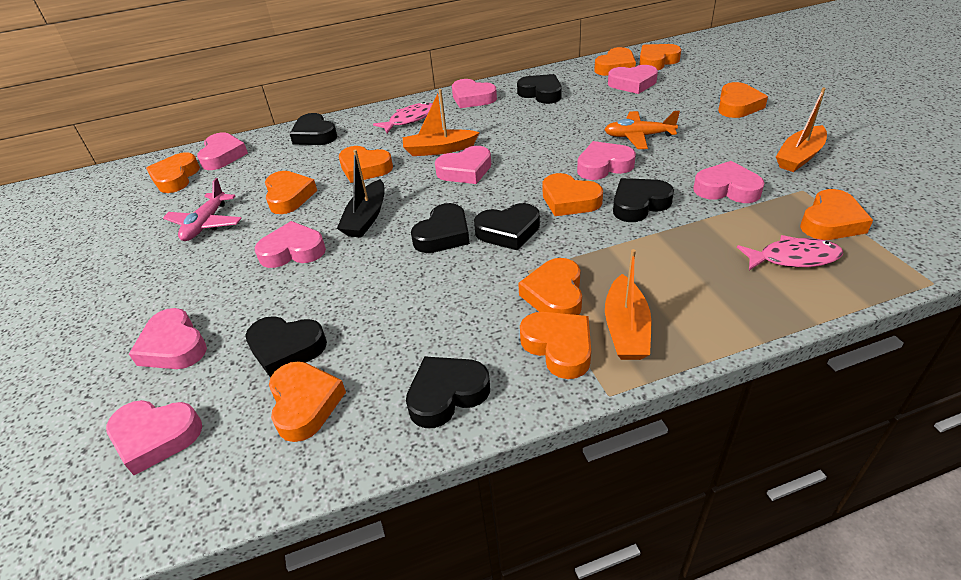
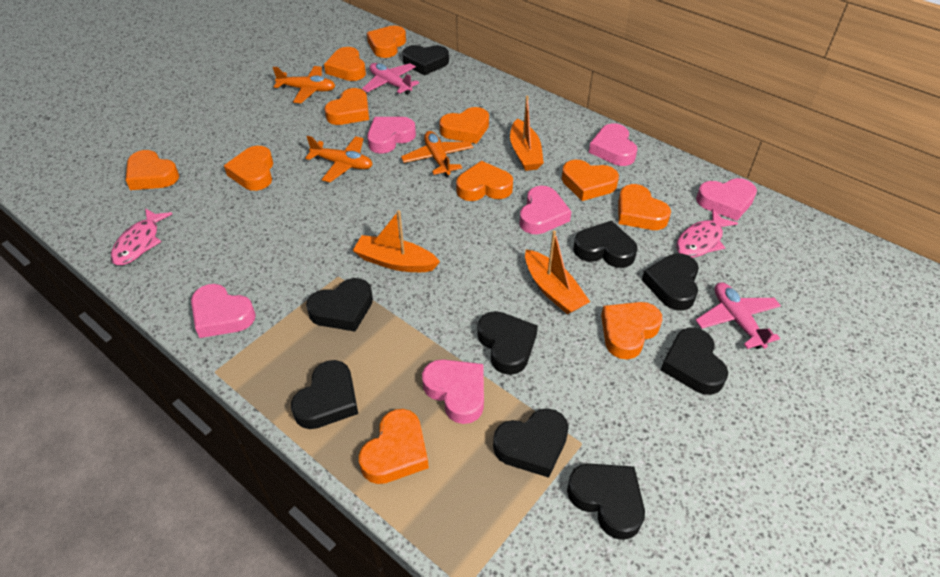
black boat: [337,149,385,238] = 1 -> none = 0
black heart: [245,316,327,377] [290,113,337,145] [406,356,490,428] [411,203,470,253] [474,203,540,251] [517,74,562,104] [613,178,674,222] = 7 -> [291,360,358,429] [306,278,373,332] [402,45,449,75] [477,311,538,375] [493,408,569,478] [567,463,645,540] [573,221,637,268] [642,253,699,311] [661,328,728,395] = 9
orange plane: [604,111,680,149] = 1 -> [273,66,335,103] [305,136,373,182] [401,131,473,177] = 3
pink heart: [106,400,202,475] [129,308,207,369] [197,132,248,170] [255,221,326,268] [435,146,491,184] [452,79,497,108] [577,141,636,180] [608,65,658,94] [693,161,765,203] = 9 -> [191,284,256,338] [367,117,416,154] [422,359,484,424] [519,186,571,234] [589,123,638,166] [696,178,757,221] = 6
pink plane: [163,178,242,241] = 1 -> [362,63,419,95] [696,282,781,349] = 2

